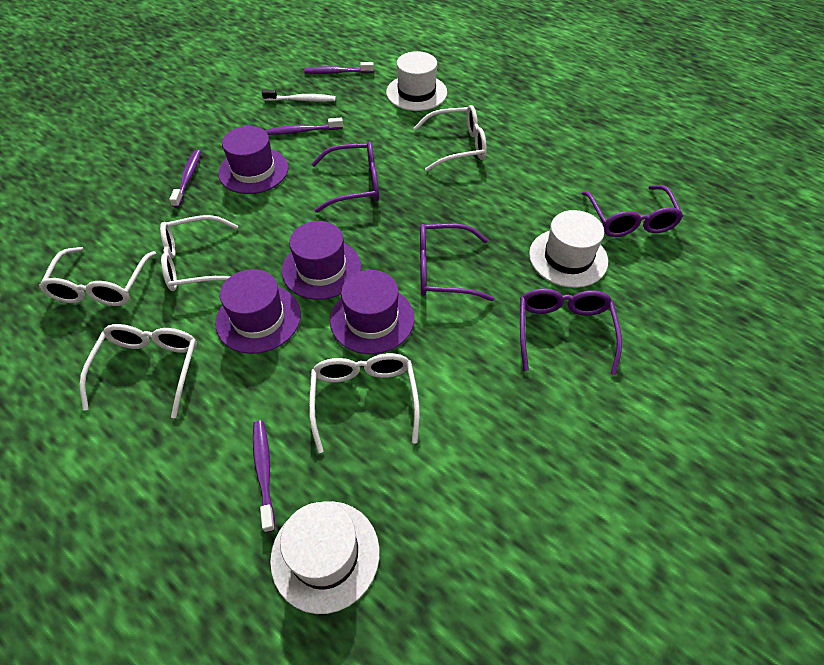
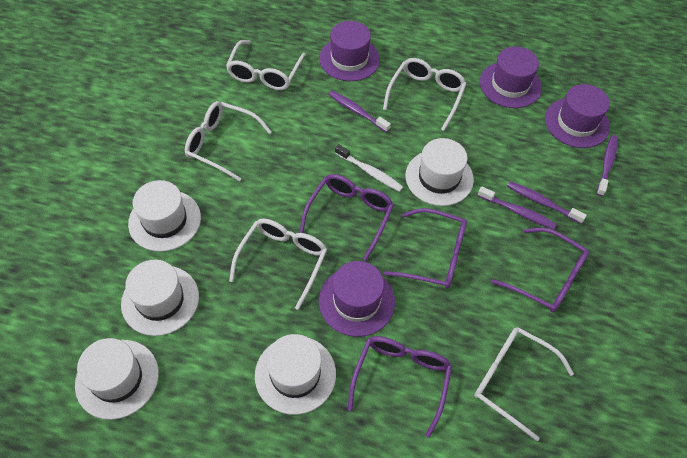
white hat: [270,501,380,614] [386,51,447,111] [529,210,608,288] = 3 -> [75,338,159,420] [121,260,199,336] [128,180,201,252] [255,334,336,415] [405,138,474,206] = 5

